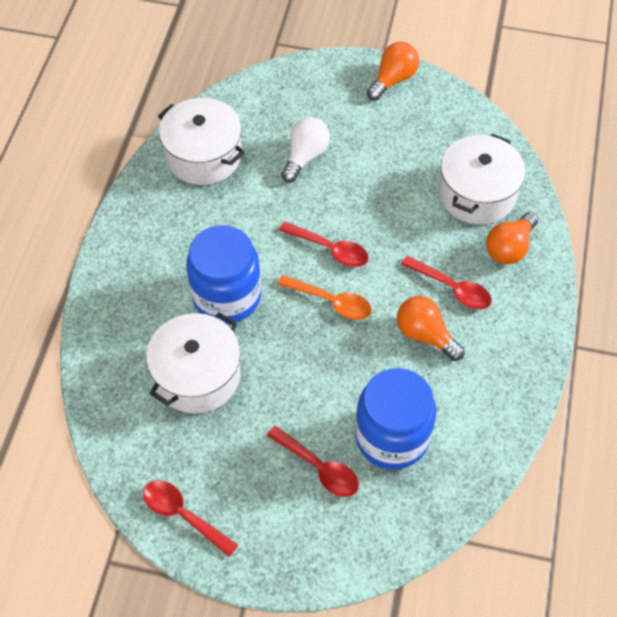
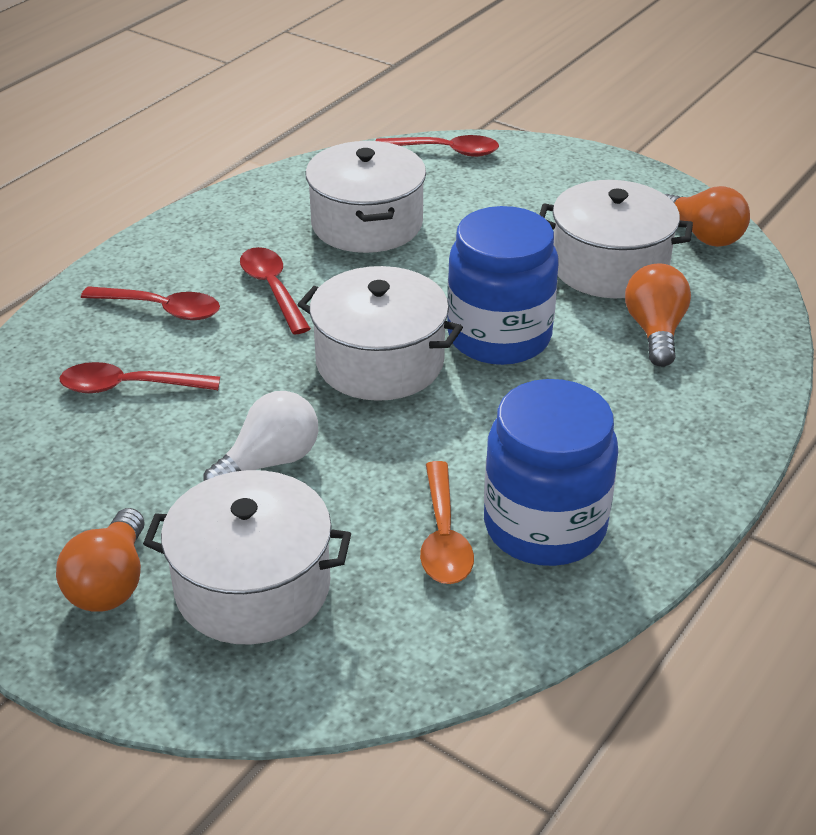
white pot: [146,312,241,414] [158,98,245,185] [439,134,526,224] = 3 -> [143,470,351,645] [298,266,463,401] [306,141,426,253] [539,180,693,298] = 4

